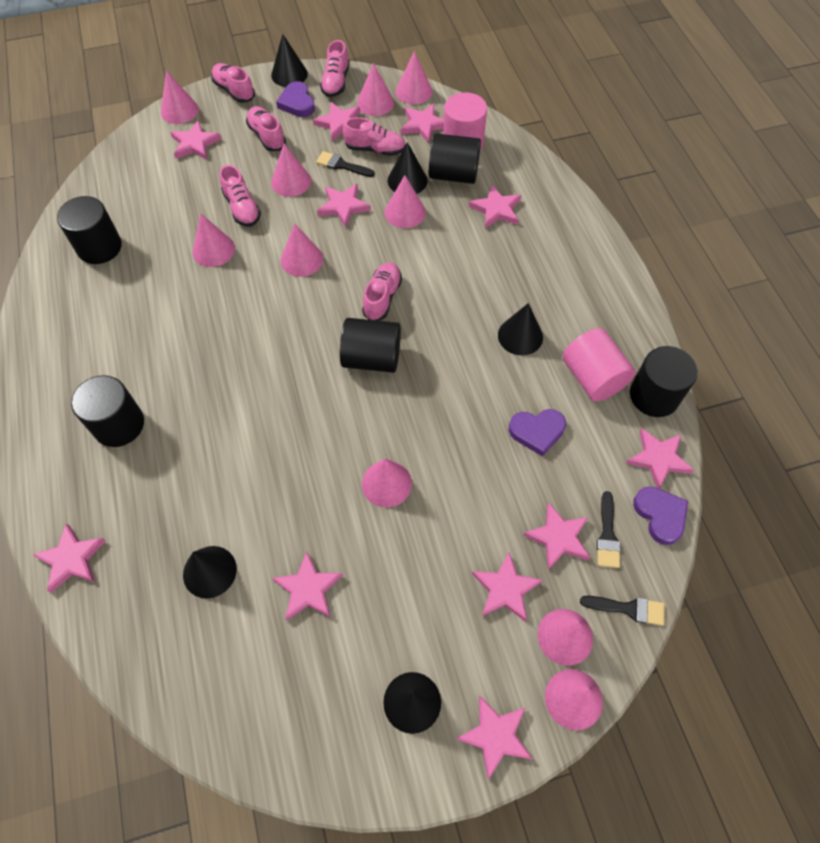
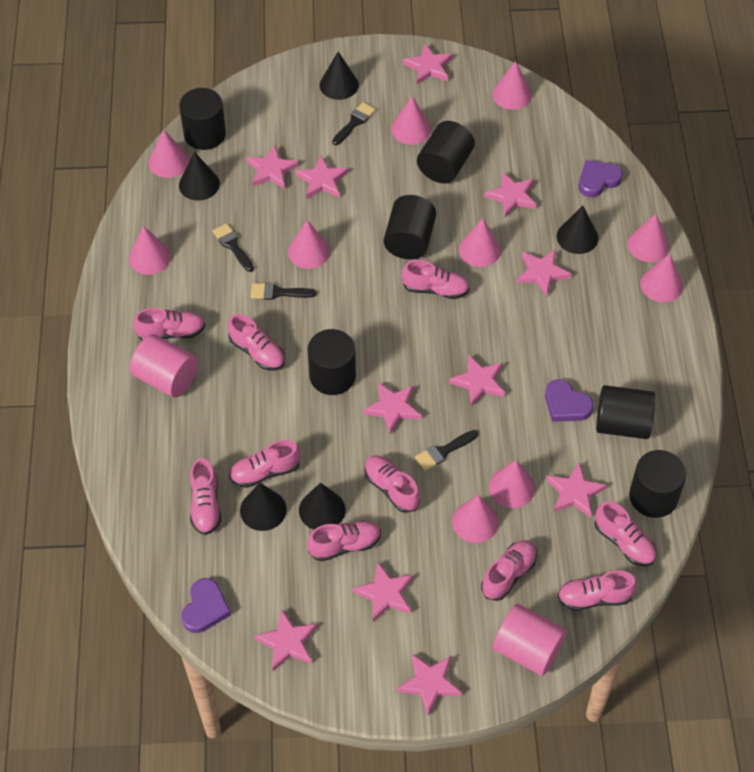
black brush: [316,151,375,177] [580,596,665,626] [597,491,621,568] = 3 -> [213,223,254,272] [251,283,316,300] [332,102,376,145] [415,430,478,471] = 4
black cylinder: [57,196,122,264] [71,375,144,447] [340,318,401,373] [429,133,481,184] [630,346,698,417] = 5 -> [179,88,226,150] [308,329,356,395] [384,195,436,260] [417,121,475,183] [596,385,655,439] [629,450,687,518] = 6
pink shoe: [211,63,255,103] [220,165,261,227] [246,106,286,151] [320,40,350,97] [343,117,405,156] [362,262,402,321] = 6 -> [133,308,205,340] [190,458,221,535] [228,314,285,371] [229,440,301,488] [307,520,381,561] [364,456,420,513] [402,260,470,299] [481,540,537,601] [557,570,637,611] [594,501,656,566] = 10

